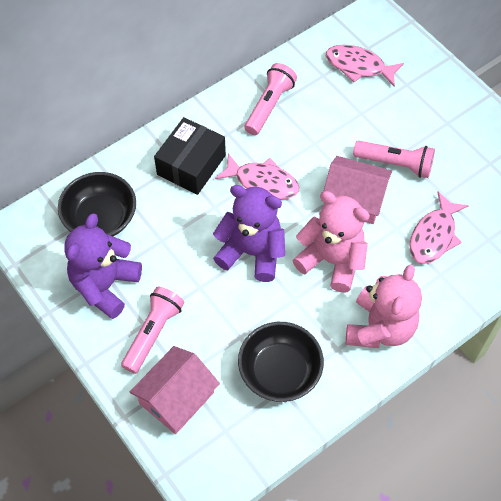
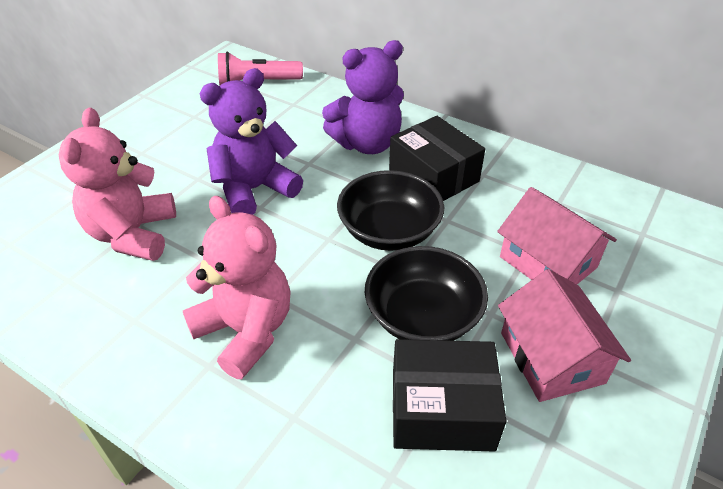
black box: [154,117,226,195] = 1 -> [389,116,485,201] [393,339,506,452] = 2
pink fish: [215,153,299,199] [326,45,404,87] [410,192,469,264] = 3 -> none = 0
pink flashlight: [121,287,184,374] [244,63,297,135] [353,140,435,178] = 3 -> [218,52,303,85] = 1

